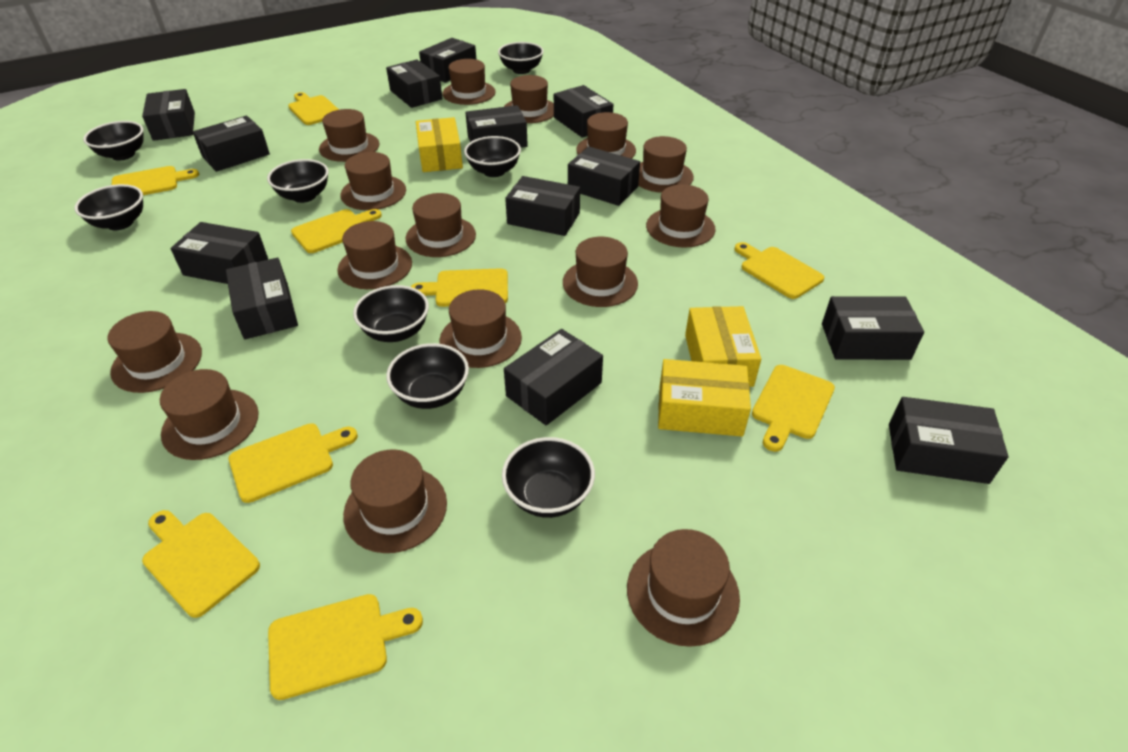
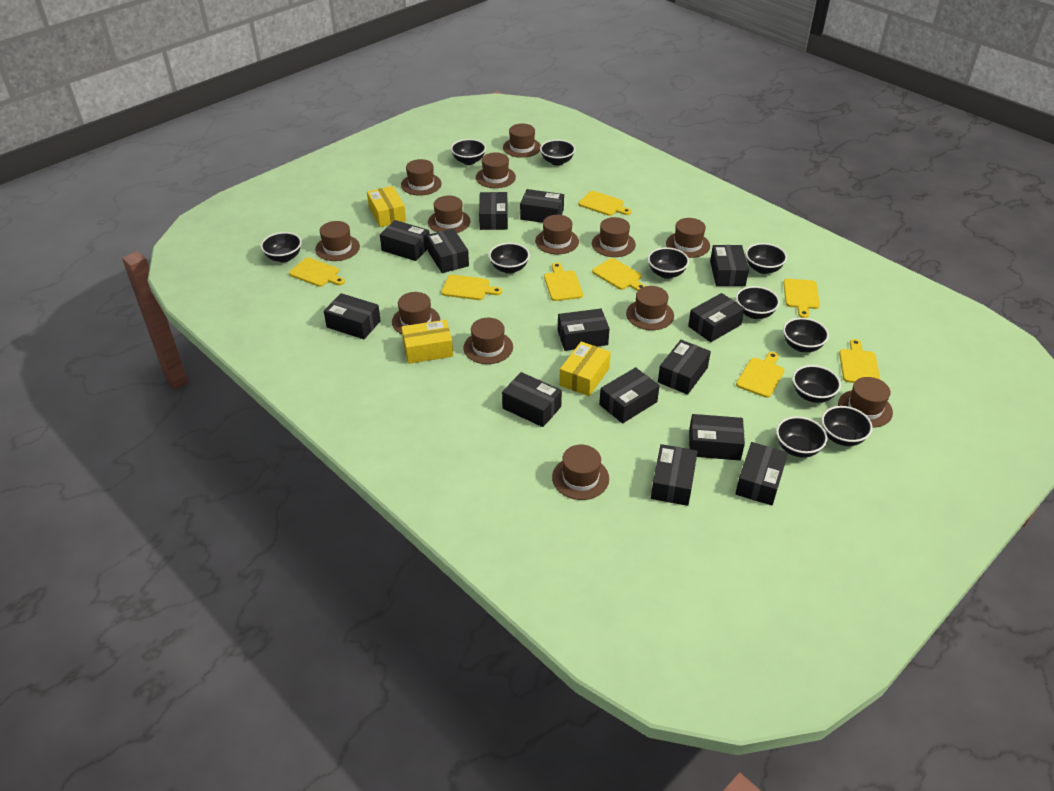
black bowl: [75,184,143,230] [83,121,144,161] [267,159,329,203] [353,285,429,342] [386,343,469,409] [464,136,521,177] [498,42,544,74] [502,437,595,518] = 8 -> [261,232,302,262] [451,139,486,165] [489,243,530,274] [540,139,575,166] [648,247,689,279] [736,286,780,319] [745,243,787,274] [776,416,827,458] [783,318,829,352] [792,365,841,403] [821,406,873,446] = 11
black box: [142,89,195,141] [170,222,268,284] [193,116,270,172] [226,258,298,339] [386,60,443,108] [419,38,477,83] [465,105,528,148] [504,329,603,425] [505,176,580,236] [554,85,613,138] [568,147,640,206] [822,296,924,360] [889,397,1009,484] = 13 -> [324,293,381,339] [380,220,430,261] [426,228,469,273] [479,192,508,230] [502,372,562,427] [520,189,564,223] [558,309,610,351] [599,367,660,423] [651,444,698,506] [658,340,711,395] [688,293,745,342] [689,414,745,460] [710,245,749,286] [735,442,788,506] = 14
brown hat: [107,311,202,393] [160,369,259,460] [319,109,379,162] [337,221,412,289] [340,152,406,210] [343,450,447,553] [406,193,476,257] [439,289,522,368] [443,59,496,105] [504,75,554,123] [563,237,638,307] [576,112,636,159] [627,529,740,647] [638,136,694,193] [646,184,716,248] = 15 -> [315,221,360,261] [392,292,440,334] [401,159,442,196] [428,196,470,233] [463,318,513,364] [476,152,516,188] [503,124,541,158] [535,215,579,254] [552,445,609,500] [592,217,636,257] [626,286,674,330] [666,218,710,258] [838,377,893,428] = 13
yellow cutting board: [112,166,199,195] [142,510,260,618] [229,423,358,503] [268,594,423,700] [288,92,339,125] [291,209,382,253] [411,268,508,307] [734,242,824,299] [752,365,835,452] = 9 -> [289,258,345,287] [441,275,502,300] [544,263,583,301] [578,191,632,216] [592,258,645,291] [736,352,785,398] [783,279,820,318] [839,339,880,383] = 8

